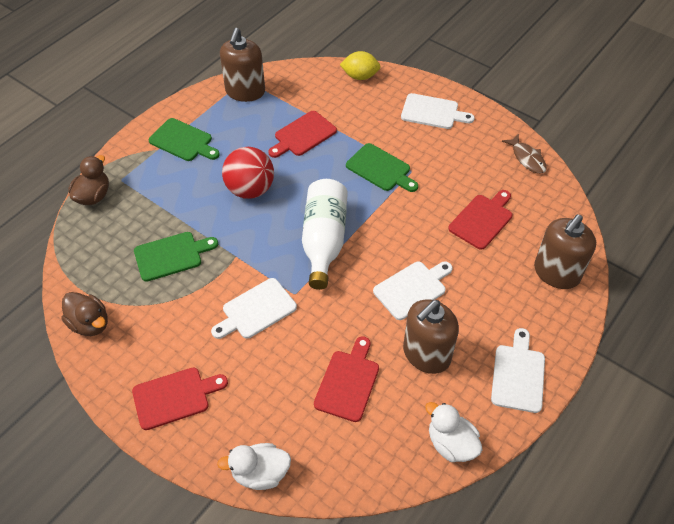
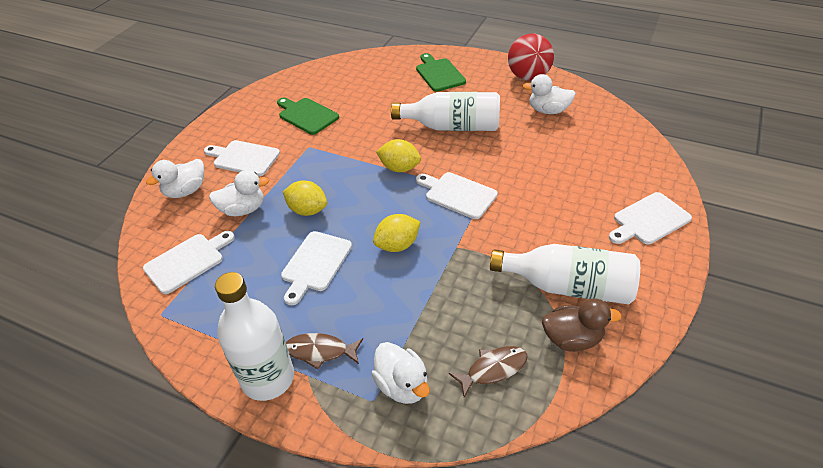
brown duck: [61,292,108,336] [69,155,109,205] = 2 -> [542,298,622,352] = 1
brown fish: [502,134,547,174] = 1 -> [286,333,363,370] [449,346,528,398] = 2
brown soap dispenser: [220,28,265,102] [403,299,459,374] [534,214,596,289] = 3 -> none = 0
green cutting board: [134,232,218,282] [149,118,220,161] [346,143,418,192] = 3 -> [277,97,339,135] [416,53,466,92] = 2
red cutting board: [132,367,228,430] [268,111,337,158] [314,336,379,422] [448,190,512,250] = 4 -> none = 0
white bottle: [302,179,348,290] = 1 -> [215,272,294,401] [391,92,500,131] [490,244,640,305] = 3
white cutting board: [211,278,297,339] [373,262,453,320] [401,93,475,129] [491,328,545,413] = 4 -> [143,231,235,294] [204,140,280,176] [281,231,352,305] [416,172,498,219] [609,192,692,244] = 5
white duck: [217,443,291,490] [425,402,482,462] = 2 -> [146,159,204,198] [209,170,269,216] [372,342,430,404] [523,74,576,114] = 4
yellow lemon: [340,51,381,80] = 1 -> [283,181,327,216] [373,214,420,252] [376,139,421,172] = 3

